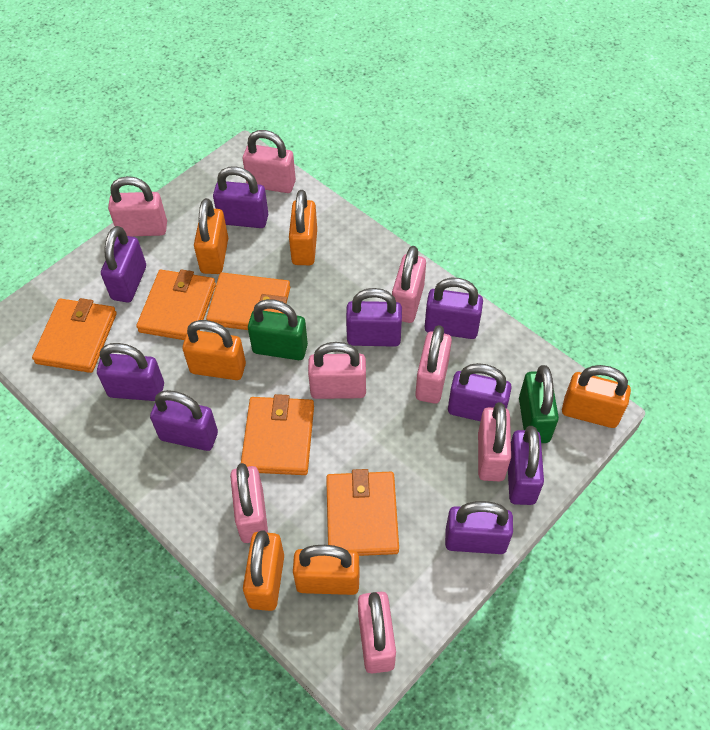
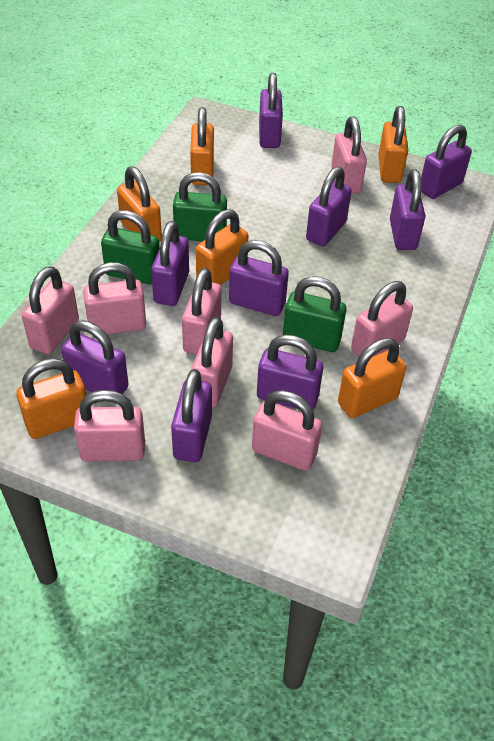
green padlock: [248,299,308,360] [519,365,559,443] = 2 -> [101,210,160,285] [173,172,227,241] [283,276,347,352] = 3
orange wallet: [32,298,117,373] [136,269,216,340] [206,272,290,330] [241,394,314,475] [326,469,399,556] = 5 -> none = 0

